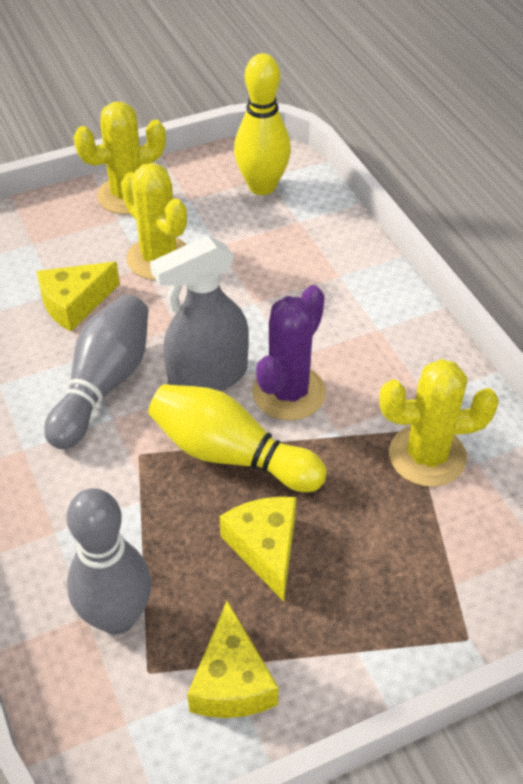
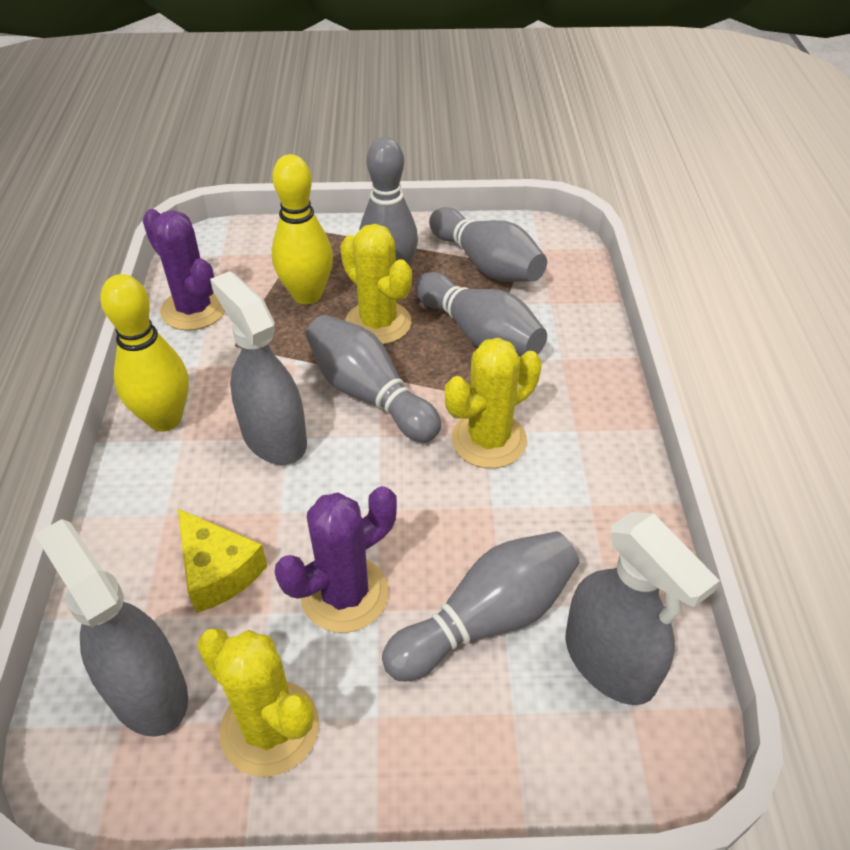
grey bowling pin: [44,295,149,450] [67,488,152,635] = 2 -> [306,315,441,442] [359,137,418,266] [382,531,579,681] [415,272,547,357] [429,207,547,282] = 5
grey spray bottle: [150,235,249,391] = 1 -> [34,519,188,737] [210,271,307,465] [565,512,720,705] = 3
purple cactus: [252,285,326,420] = 1 -> [142,209,225,331] [275,486,397,633] = 2
yellow cheese: [37,262,120,332] [187,601,278,718] [220,497,296,601] = 3 -> [178,509,267,613] = 1

